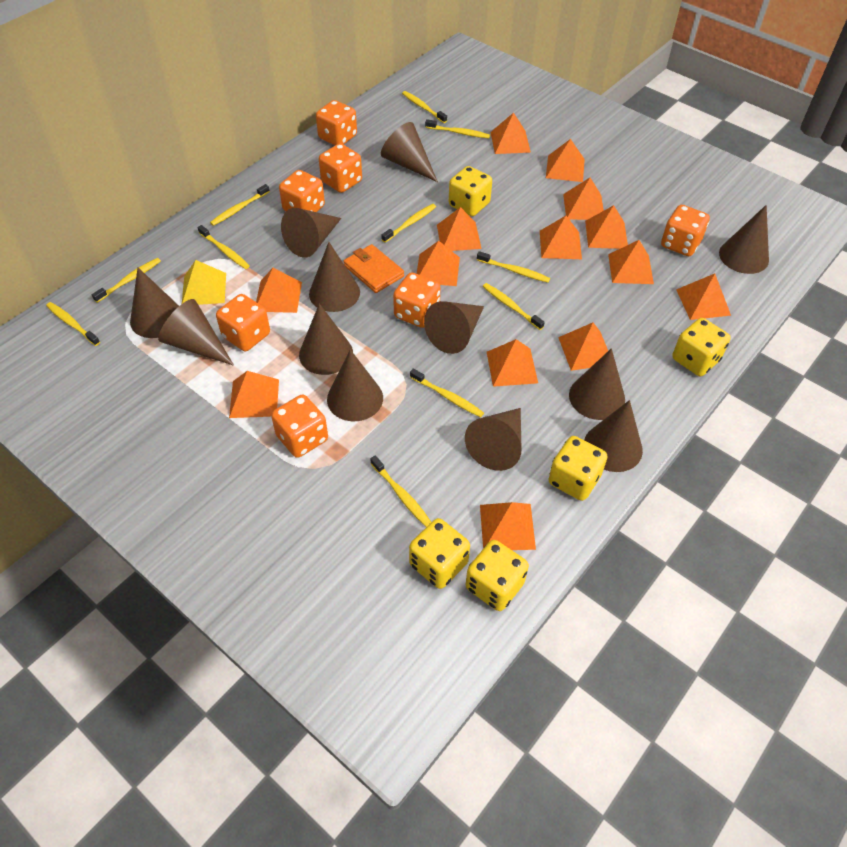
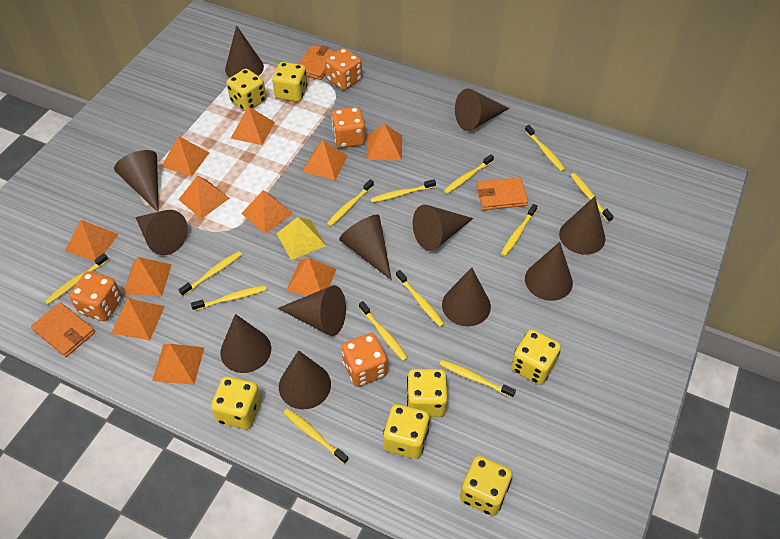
orange dice: [216,294,270,351] [271,394,328,458] [279,170,325,212] [316,100,357,145] [319,143,362,193] [393,272,441,328] [661,205,710,256] = 7 -> [69,271,122,321] [325,48,362,90] [332,107,366,148] [341,333,387,387] = 4
orange pyramid: [229,371,279,418] [256,268,302,313] [417,241,460,286] [437,207,482,251] [480,502,536,550] [487,339,538,387] [490,113,531,154] [540,216,582,259] [546,139,585,182] [558,323,608,371] [563,178,604,220] [585,205,628,249] [608,240,654,284] [676,274,731,320] = 14 -> [65,220,119,261] [111,298,165,340] [123,257,172,297] [152,344,205,385] [161,136,209,176] [178,176,230,219] [230,106,275,145] [241,191,294,234] [286,258,336,296] [302,140,348,180] [367,124,402,160] = 11
orange wallet: [343,244,404,293] = 1 -> [31,302,95,357] [298,45,337,80] [476,177,528,210] = 3
yellow dice: [409,518,470,589] [449,166,492,216] [466,540,529,611] [548,436,608,501] [672,318,731,376] = 5 -> [211,376,261,429] [226,69,266,111] [272,62,308,102] [383,404,430,459] [407,369,447,417] [460,456,512,516] [511,329,561,385] = 7
yellow toothbrush: [46,302,100,346] [92,258,161,303] [198,225,250,269] [210,184,270,226] [370,456,431,527] [381,204,436,243] [402,91,447,123] [410,369,484,417] [425,119,490,139] [477,251,550,283] [483,283,545,330] = 11 -> [44,253,109,305] [178,251,242,296] [191,285,267,311] [283,408,348,464] [327,179,374,227] [359,301,408,361] [371,179,436,203] [396,270,444,327] [439,360,516,398] [444,154,494,194] [501,204,537,256] [525,125,565,172] [571,173,614,222] = 13

